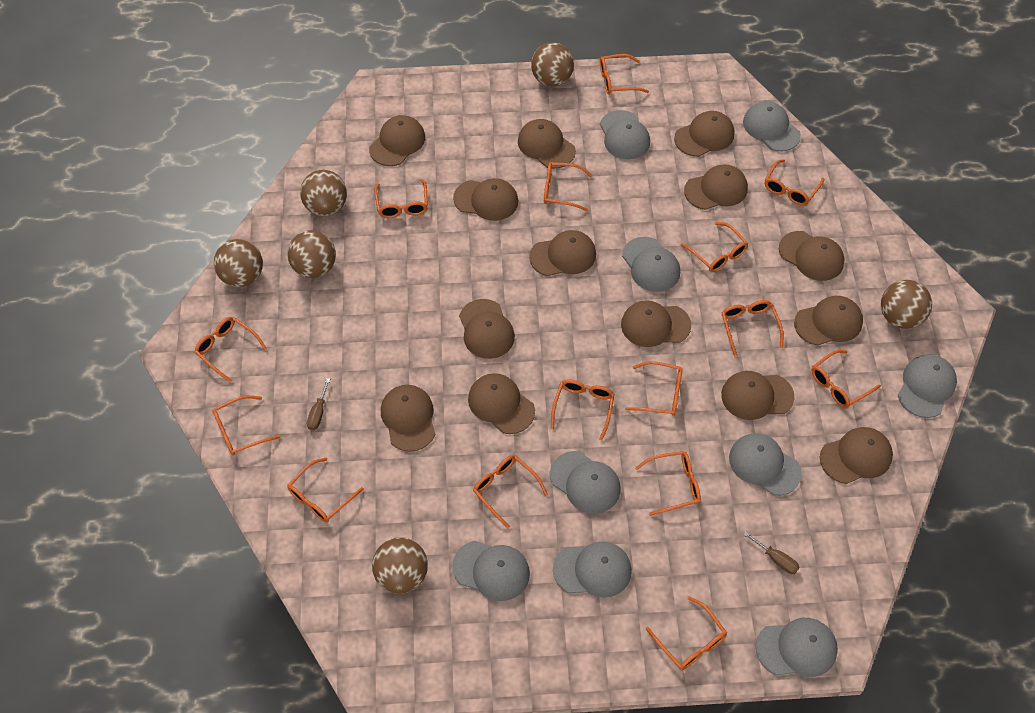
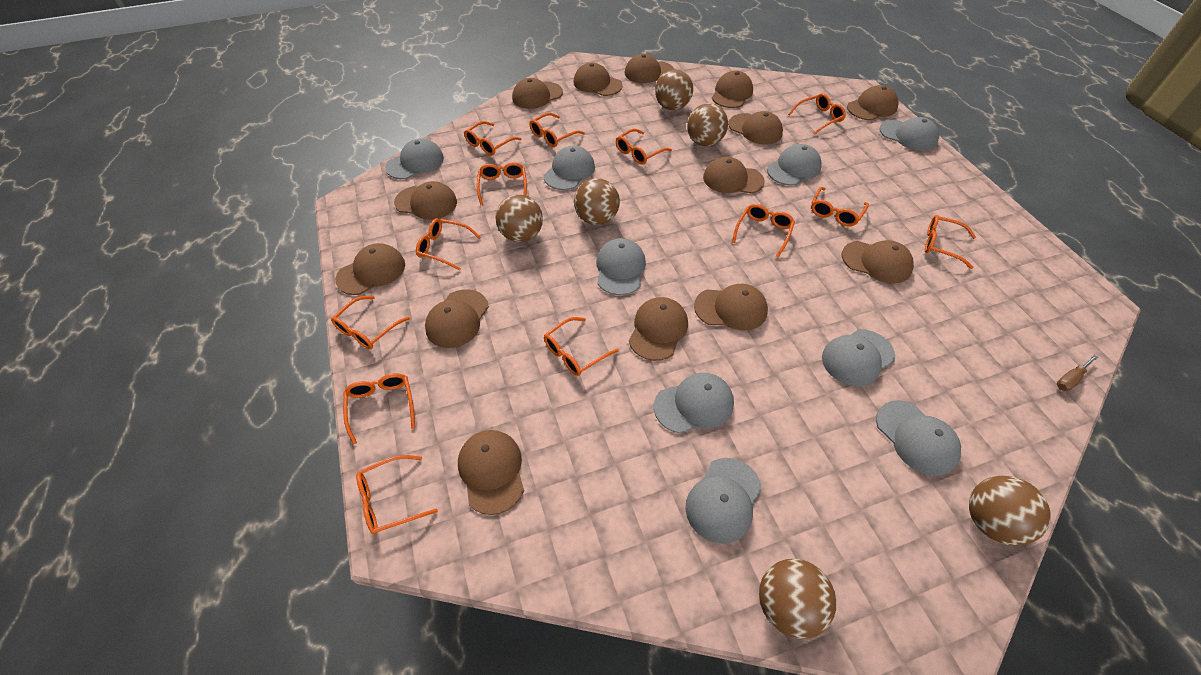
brown screwdriver: [307,378,330,430] [743,532,800,574] = 2 -> [1057,355,1098,391] = 1
orange glasses: [195,317,267,383] [213,395,280,455] [287,458,364,522] [374,179,428,218] [473,455,548,529] [544,162,592,211] [551,379,614,440] [600,54,649,95] [625,361,682,416] [635,451,701,516] [646,597,727,670] [681,222,749,272] [721,300,783,357] [765,159,824,206] [812,350,881,408] = 15 -> [331,296,410,349] [343,373,415,445] [356,455,438,535] [416,218,481,271] [464,121,522,156] [477,162,527,205] [529,113,585,147] [544,317,619,376] [616,129,672,165] [732,204,795,258] [788,93,846,135] [811,187,869,226] [925,215,976,269] = 13

